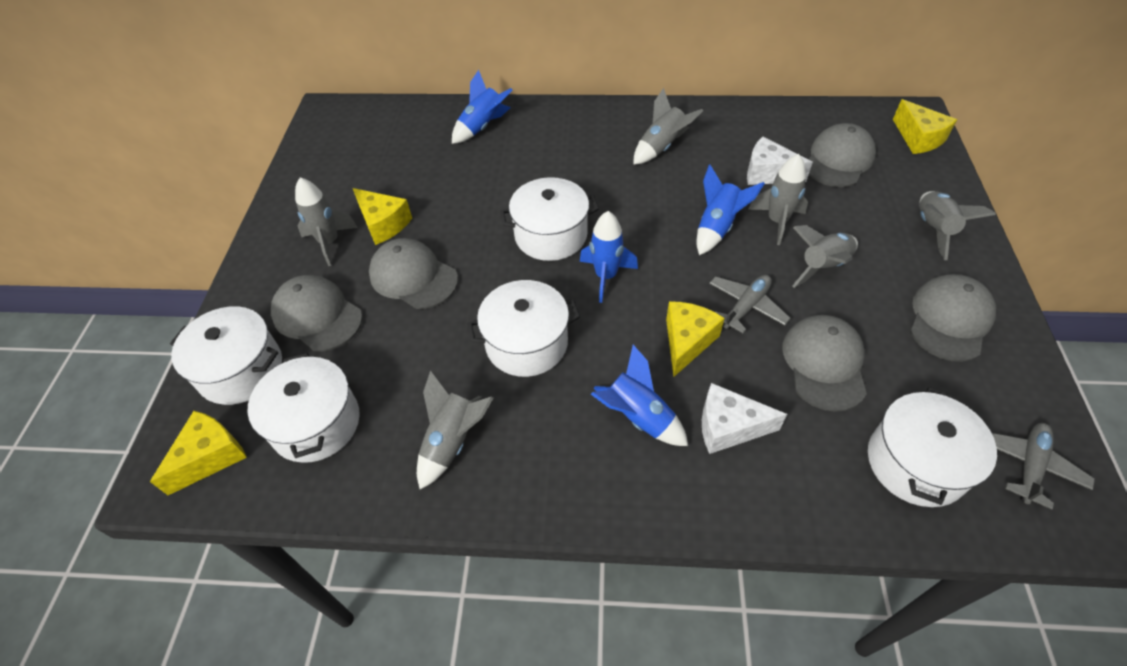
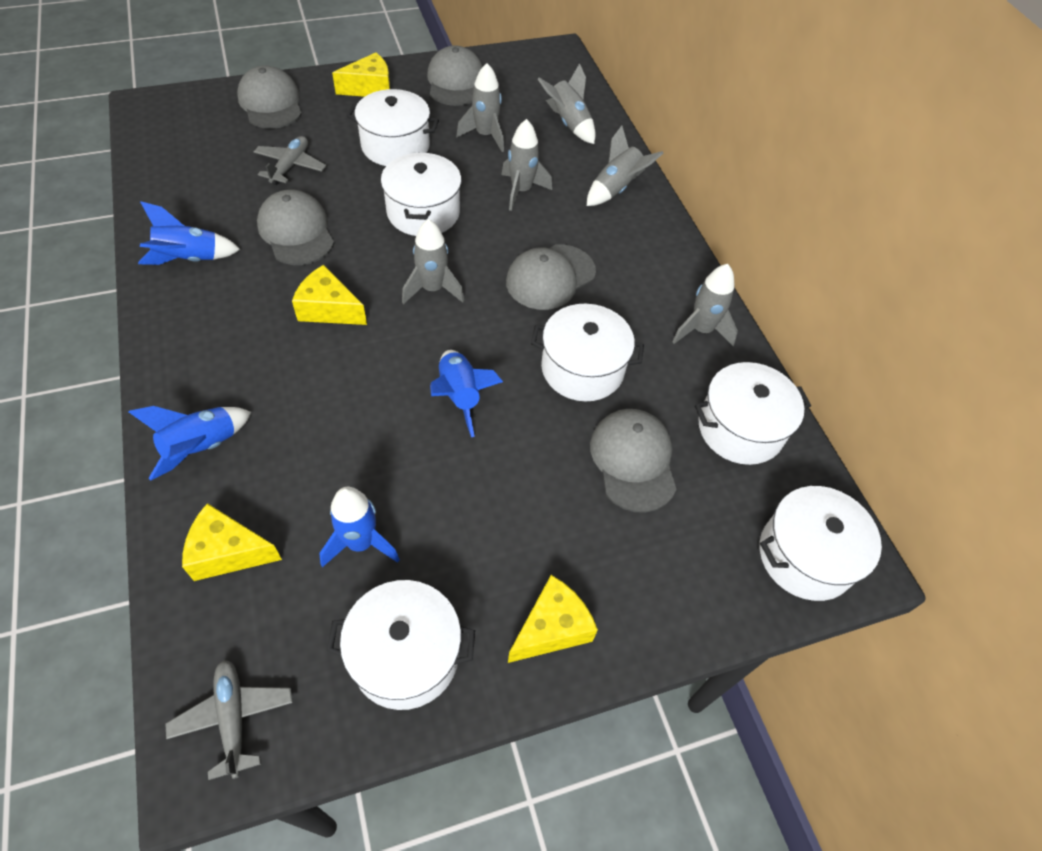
white cheese: [702,383,787,454] [747,137,813,185] = 2 -> none = 0
white pot: [170,306,282,405] [247,353,360,463] [467,280,580,377] [500,177,599,261] [868,387,997,507] = 5 -> [327,580,475,710] [347,89,439,166] [381,152,462,236] [531,304,644,401] [695,362,811,465] [760,486,886,601] = 6

